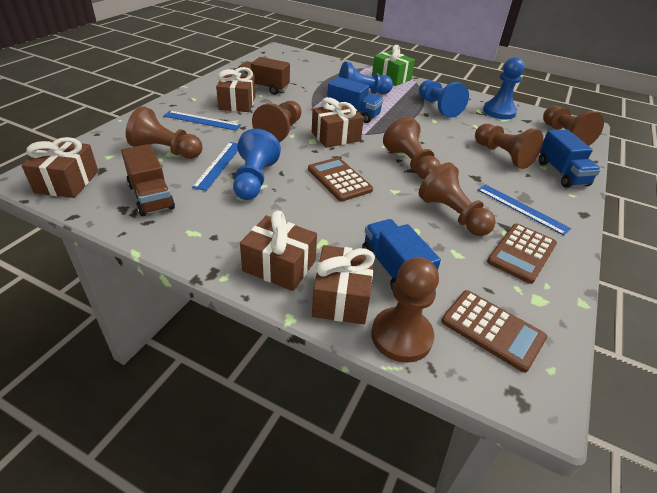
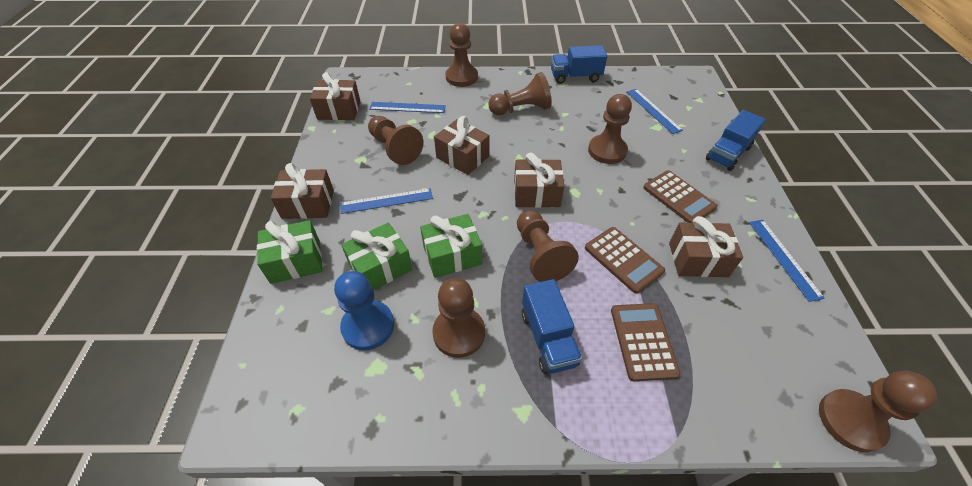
blue pawn: [233,129,281,200] [339,61,393,95] [419,80,469,118] [483,57,525,119] = 4 -> [334,271,394,351] = 1
blue ruler: [164,111,241,131] [192,142,238,191] [477,184,571,236] = 3 -> [340,188,433,214] [369,102,446,113] [627,89,683,134] [749,220,824,302] = 4
brown truck: [121,144,175,216] [238,57,290,95] = 2 -> none = 0
green gift: [372,45,415,86] = 1 -> [257,220,322,284] [341,223,413,290] [420,214,482,278] = 3

